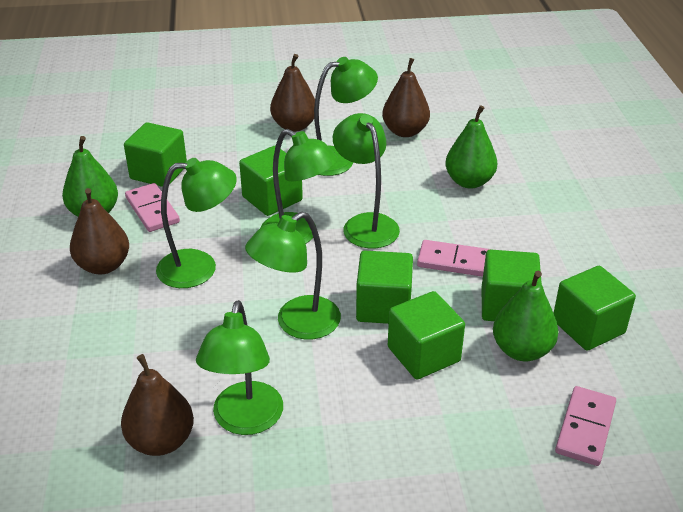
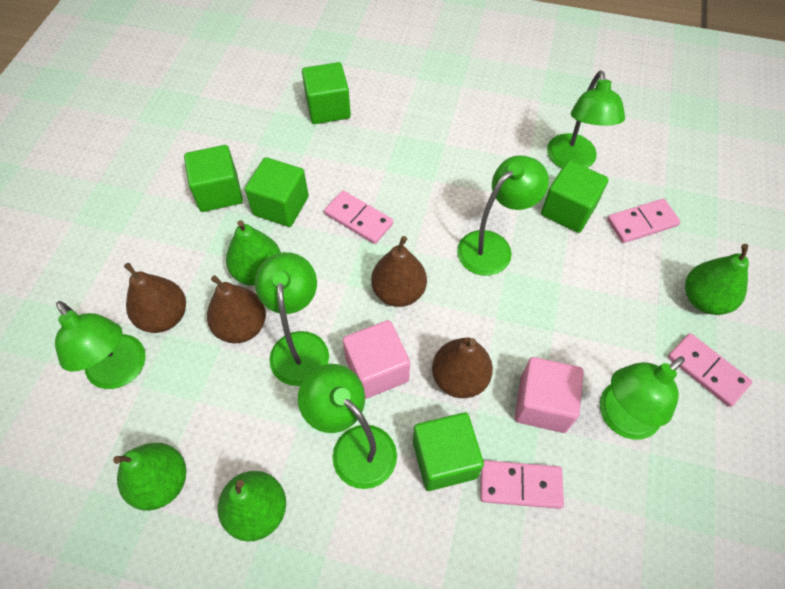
green cube: [124,122,187,187] [239,146,303,216] [356,251,413,324] [388,291,465,379] [482,250,542,321] [554,266,636,351] = 6 -> [184,145,243,212] [245,157,309,227] [302,62,351,124] [413,412,484,491] [541,160,609,233] = 5
green pear: [62,136,118,217] [446,105,497,189] [493,271,558,361] = 3 -> [113,443,187,511] [218,471,286,542] [226,220,281,286] [685,244,749,315] = 4
pink cube: none = 0 -> [343,320,410,399] [515,357,584,433] = 2
pink domino: [125,183,180,232] [417,240,492,277] [555,386,616,466] = 3 -> [324,191,393,244] [480,460,564,509] [607,199,681,243] [668,333,752,407] = 4

